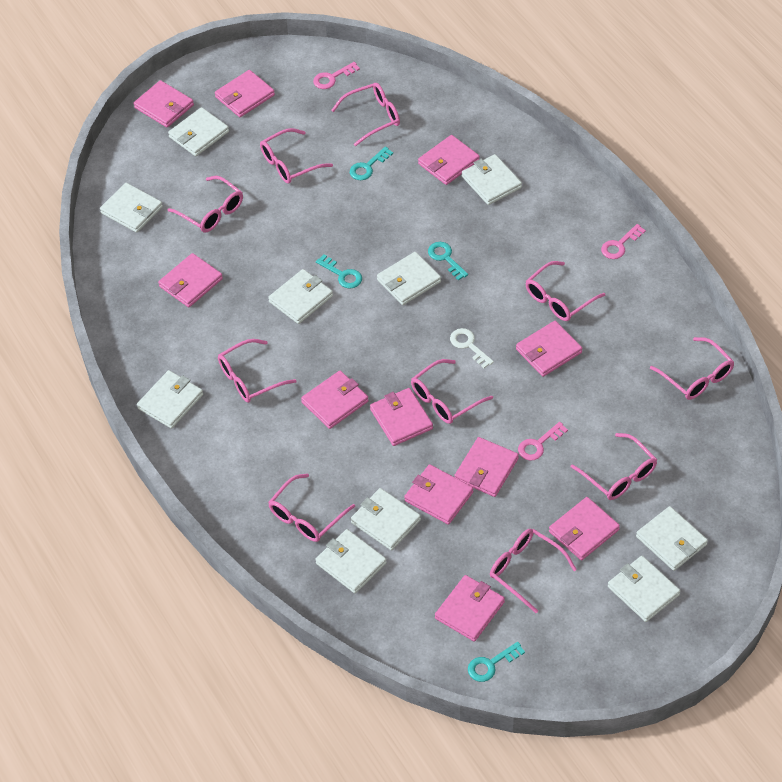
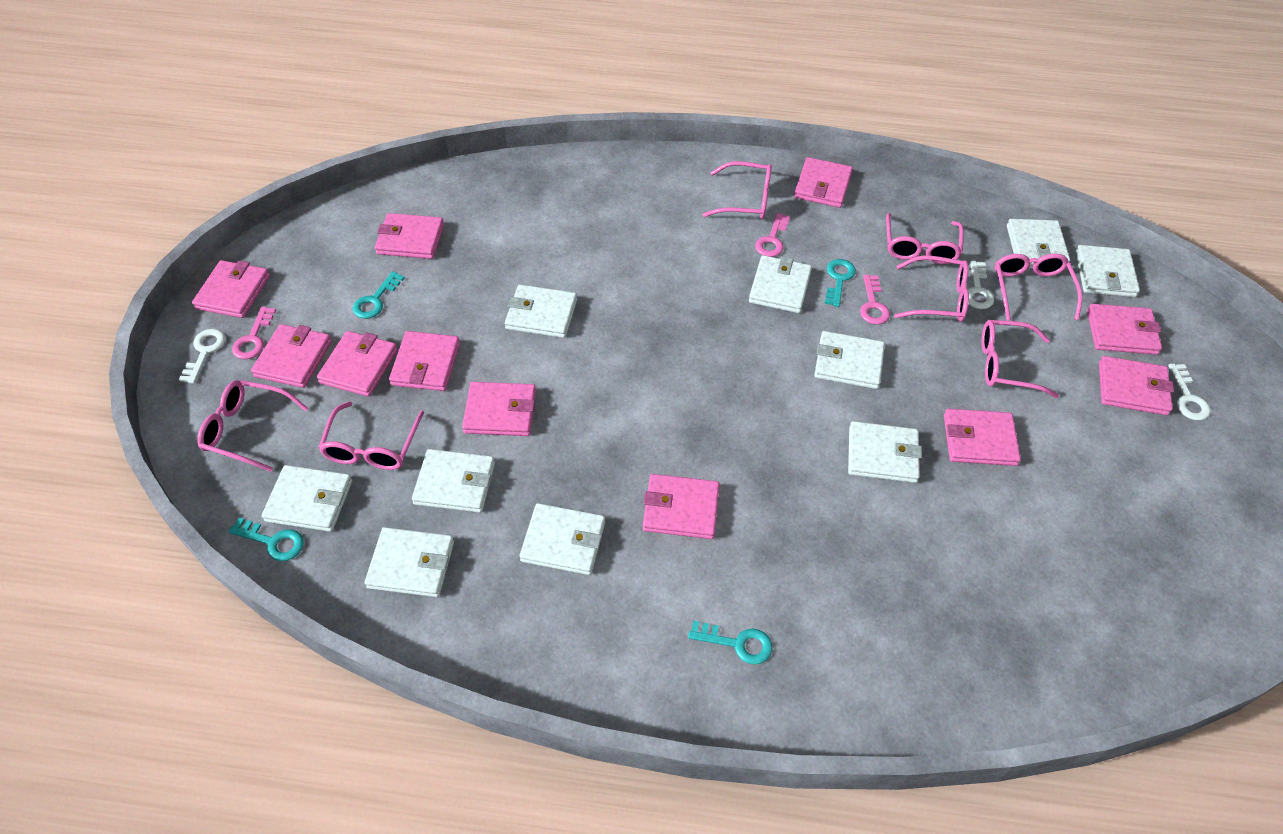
pink glasses: [168,176,243,232] [218,339,297,403] [260,128,333,184] [268,473,355,542] [332,83,400,146] [411,359,493,424] [490,529,577,613] [526,261,605,321] [571,433,657,500] [650,337,734,400] = 10 -> [197,380,308,472] [318,401,424,470] [702,161,772,219] [886,213,964,264] [894,255,969,322] [981,320,1059,398] [995,253,1082,321] = 7
white key: [450,328,494,368] = 1 -> [179,329,225,384] [968,261,994,309] [1168,364,1210,420] = 3

